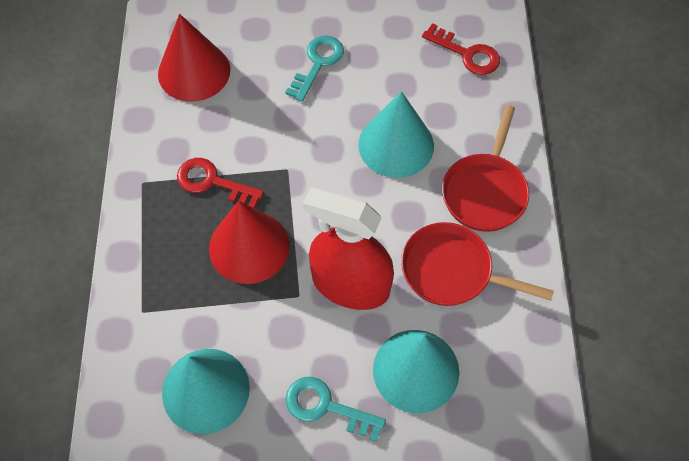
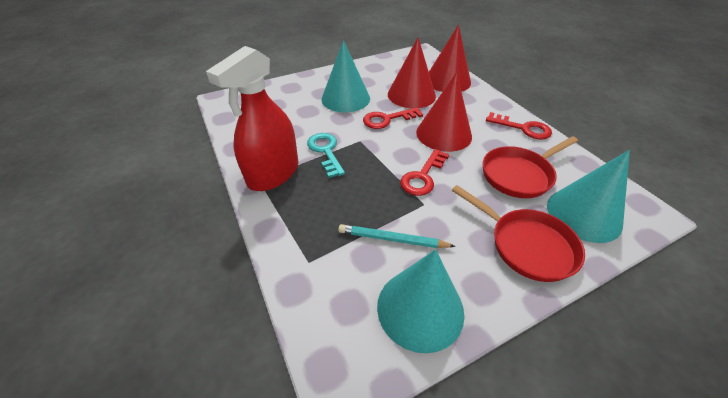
red cone: [158,14,230,102] [209,201,290,284] = 2 -> [388,38,436,108] [416,72,472,152] [429,25,471,92] = 3
red key: [177,158,264,208] [422,23,500,75] = 2 -> [363,107,423,129] [400,149,449,196] [486,112,552,139] = 3
turquoise key: [285,35,344,102] [286,377,386,442] = 2 -> [307,133,345,178] = 1
turquoise pencil: none = 0 -> [338,224,456,248] = 1

